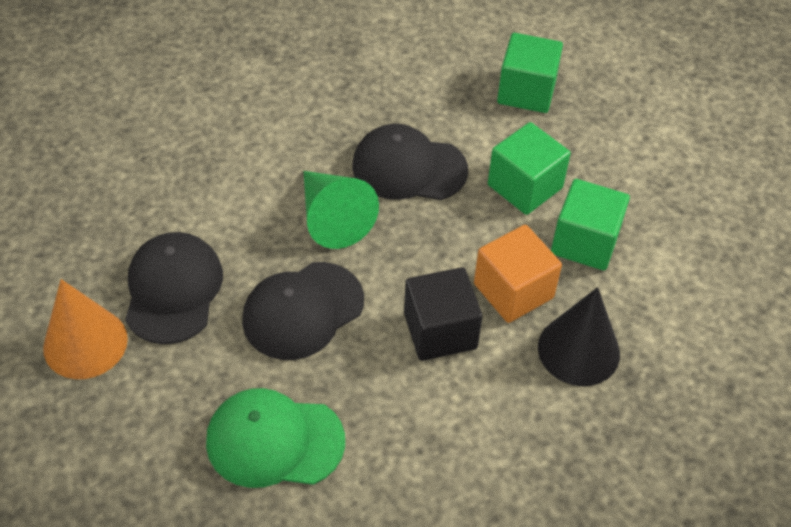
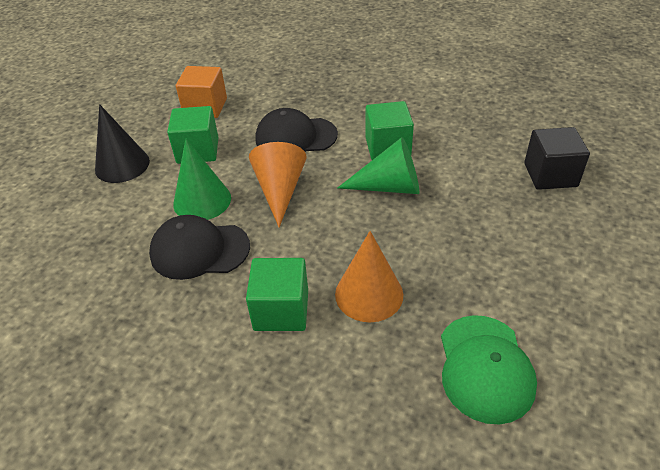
black cap: [125,232,223,344] [242,262,364,360] [352,124,468,200] = 3 -> [149,215,250,280] [255,108,338,152] = 2
green cone: [303,171,379,249] = 1 -> [173,139,231,220] [338,137,419,194] = 2
orange cone: [43,279,128,379] = 1 -> [249,142,307,227] [335,231,403,322] = 2

